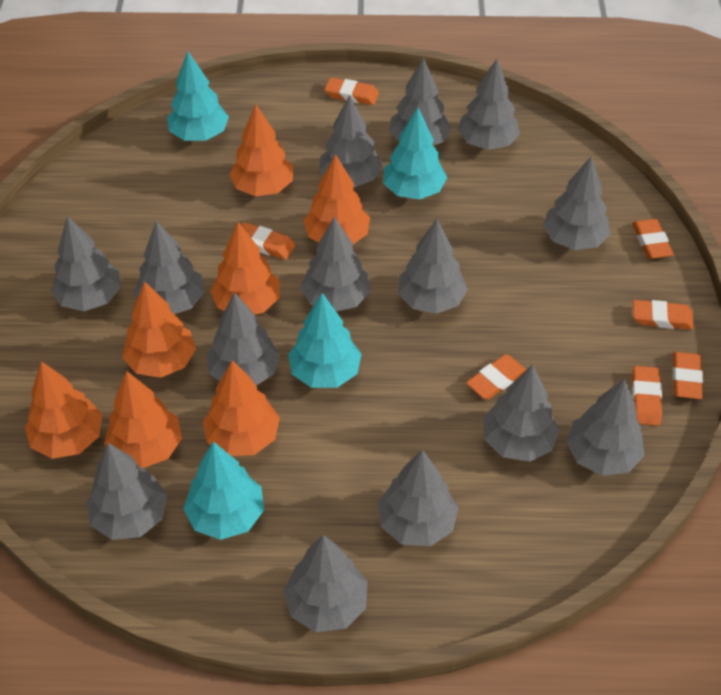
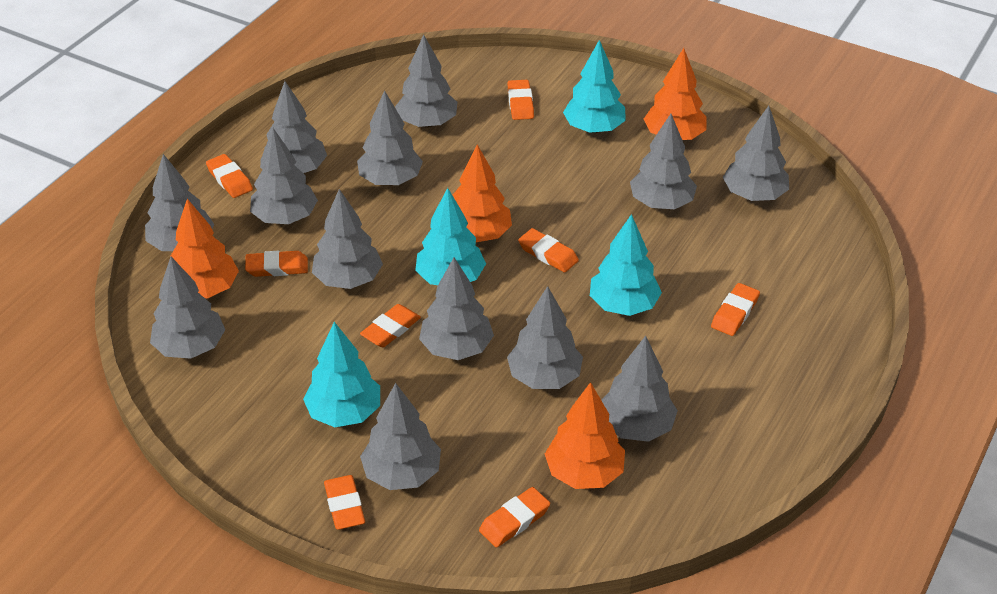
grey tree: [51,216,121,311] [86,443,167,540] [134,221,205,314] [207,292,280,385] [283,535,368,632] [301,217,371,311] [319,95,383,187] [378,449,459,546] [389,57,452,145] [398,219,468,314] [458,59,520,150] [483,364,560,462] [543,157,610,250] [566,379,645,476] = 14 -> [145,154,214,251] [150,257,225,359] [250,128,318,224] [264,81,327,173] [312,189,383,289] [357,90,423,185] [360,383,441,490] [395,34,458,128] [419,257,494,360] [507,286,583,389] [601,336,678,442] [630,114,697,209] [723,106,789,201] = 13
orange eraser: [241,222,295,260] [325,78,379,105] [466,354,526,399] [632,219,674,259] [632,366,662,426] [633,300,694,330] [673,352,703,399] = 7 -> [206,154,253,198] [245,251,308,277] [324,475,365,530] [360,304,421,347] [479,487,550,548] [508,80,534,120] [518,228,579,273] [711,283,760,336] = 8
orange tree: [25,361,102,459] [104,371,182,468] [122,281,196,378] [203,360,280,456] [210,222,280,315] [229,104,293,196] [303,154,370,244] = 7 -> [170,199,239,298] [453,144,512,242] [545,382,625,489] [644,48,707,140] = 4

